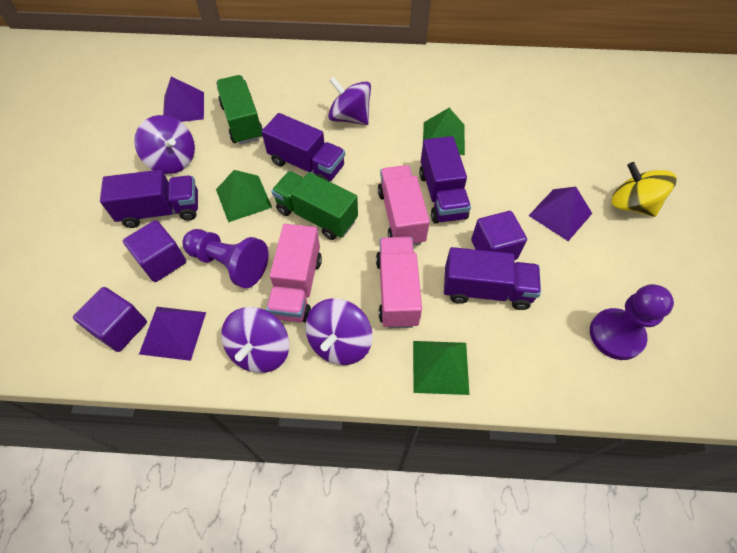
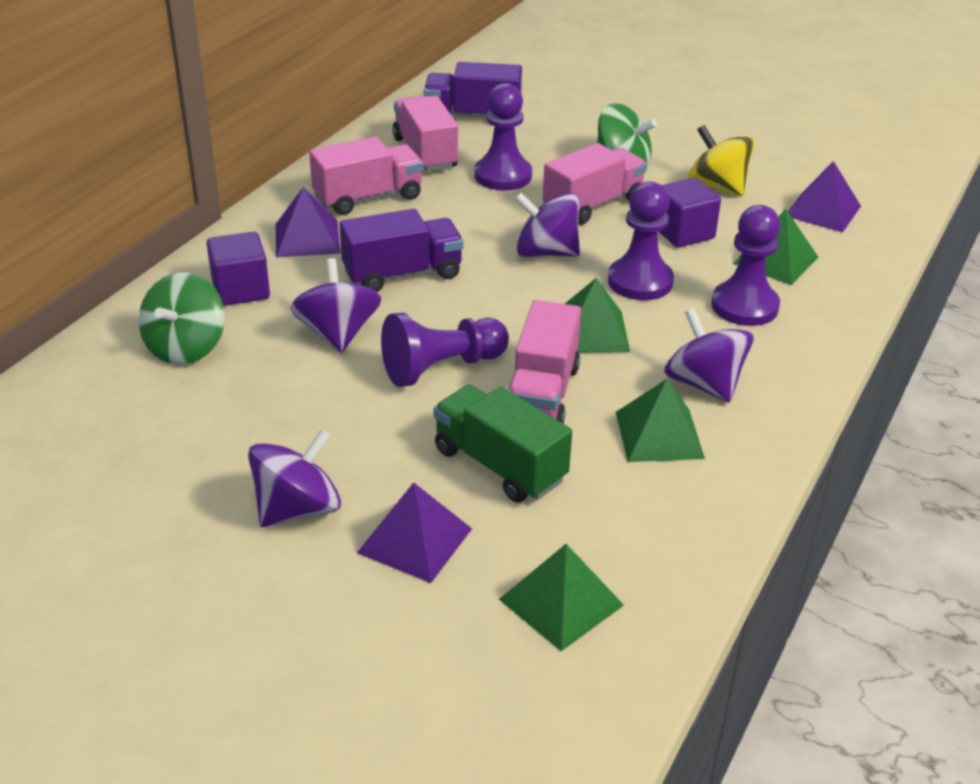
green pyramid: [216,170,272,222] [413,341,470,395] [423,108,465,155] = 3 -> [499,544,624,651] [565,278,630,353] [616,379,705,462] [733,209,818,285] = 4
green spinning top: none = 0 -> [139,272,225,365] [597,103,657,166] = 2
green truck: [216,75,263,145] [271,171,358,240] = 2 -> [434,385,572,502] = 1
pink truck: [266,224,322,323] [376,237,422,328] [378,165,430,246] = 3 -> [309,136,423,215] [393,96,458,172] [508,300,581,424] [542,143,647,225] = 4
purple cube: [73,287,147,352] [123,220,186,282] [471,211,527,260] = 3 -> [207,232,270,306] [658,178,721,248] = 2
purple pawn: [182,229,269,288] [590,284,674,360] = 2 -> [381,312,509,387] [474,83,532,190] [608,182,674,300] [711,205,780,326] = 4
purple truck: [100,170,198,228] [262,113,345,181] [419,136,471,223] [444,247,541,310] = 4 -> [339,209,463,292] [424,62,522,117] = 2

